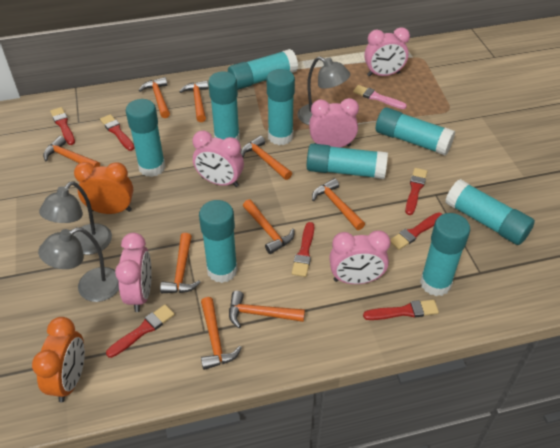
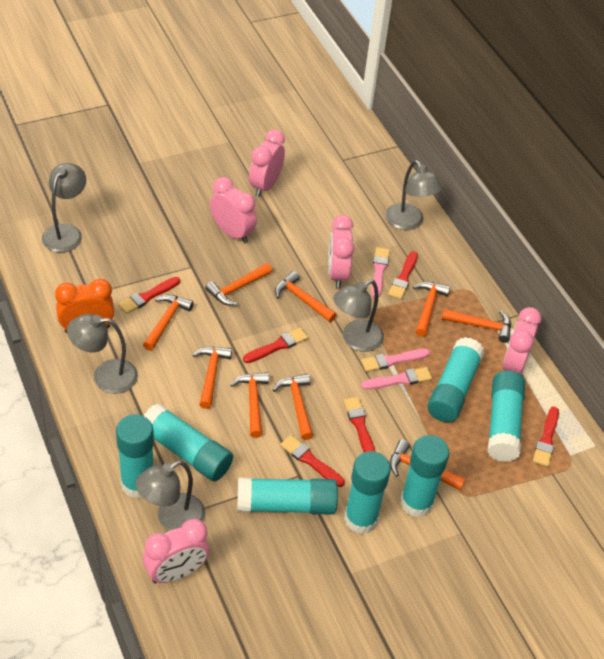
grey lamp: [38,227,119,302] [39,181,112,255] [297,57,350,125] = 3 -> [42,163,86,253] [67,314,138,394] [136,461,205,531] [333,279,384,352] [386,160,442,230] = 5
orange clock: [32,317,85,402] [74,162,133,214] = 2 -> [55,279,114,333] = 1
pink brush: [353,85,407,109] = 1 -> [361,349,430,372] [361,367,432,390] [371,247,390,298] = 3
red brush: [50,107,75,145] [100,114,134,151] [106,305,175,358] [292,222,314,277] [363,300,439,320] [390,212,442,250] [405,168,428,215] = 7 -> [118,277,180,314] [243,328,308,363] [280,435,345,487] [344,397,375,452] [388,251,418,300] [533,406,559,467] = 6
turquoise glue stick: [126,99,166,177] [199,200,238,283] [208,71,240,141] [228,49,298,90] [267,69,295,145] [307,143,388,179] [376,107,455,156] [420,213,470,296] [445,179,535,245] = 9 -> [116,414,154,498] [144,403,233,481] [237,478,338,515] [344,451,391,534] [400,435,450,517] [427,337,484,422] [487,371,525,462] = 7

